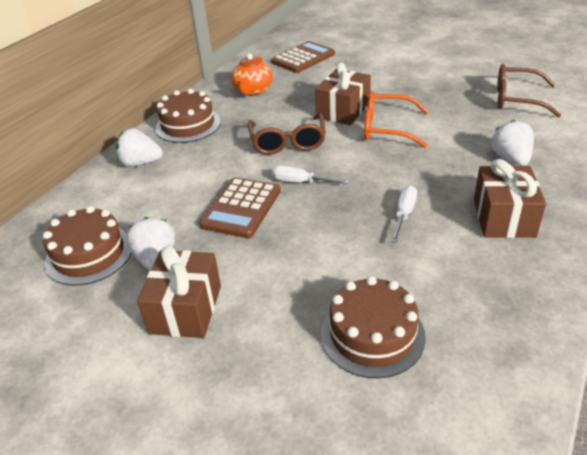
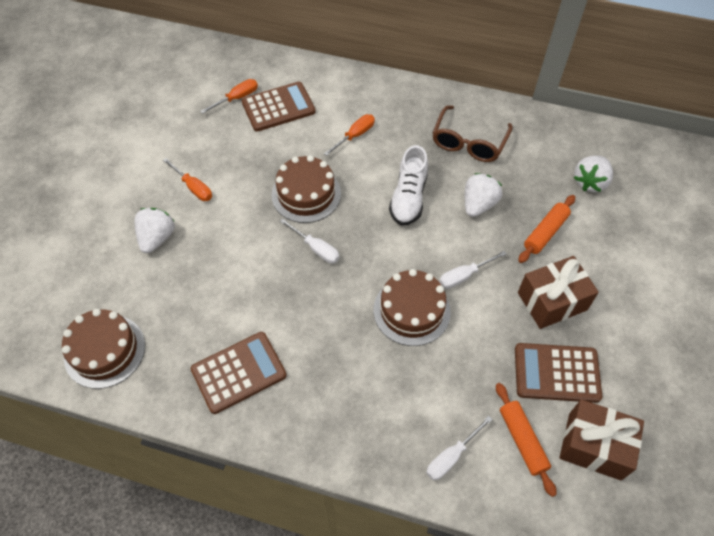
brown calculator: [199,177,281,238] [271,41,335,73] = 2 -> [191,332,287,414] [242,82,316,132] [515,343,602,403] = 3
brown gift: [137,246,221,338] [315,62,371,125] [474,159,546,238] = 3 -> [518,256,599,329] [559,399,644,481] = 2
brown glasses: [248,113,326,154] [497,64,561,117] = 2 -> [433,105,513,162] = 1
orange glasses: [364,91,429,148] = 1 -> none = 0
orange rolling pin: none = 0 -> [496,383,557,497] [518,195,575,263] = 2
orange screwdriver: none = 0 -> [163,158,212,201] [200,79,258,114] [324,114,375,156] = 3
orange teapot: [231,53,273,96] = 1 -> none = 0
white screwdriver: [272,165,349,184] [391,185,417,243] = 2 -> [280,219,340,264] [426,416,493,480] [439,251,507,289] = 3
white shoe: none = 0 -> [389,145,428,225] = 1

